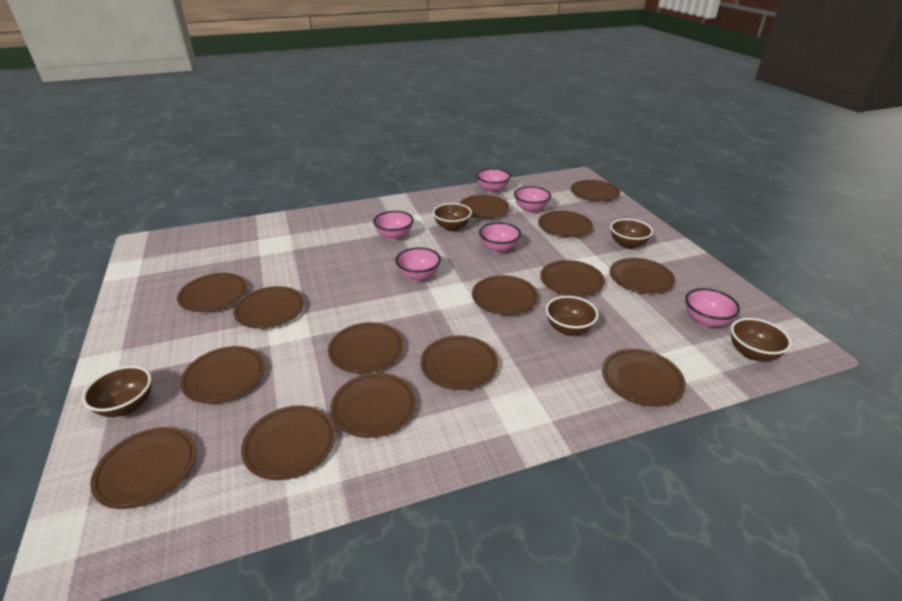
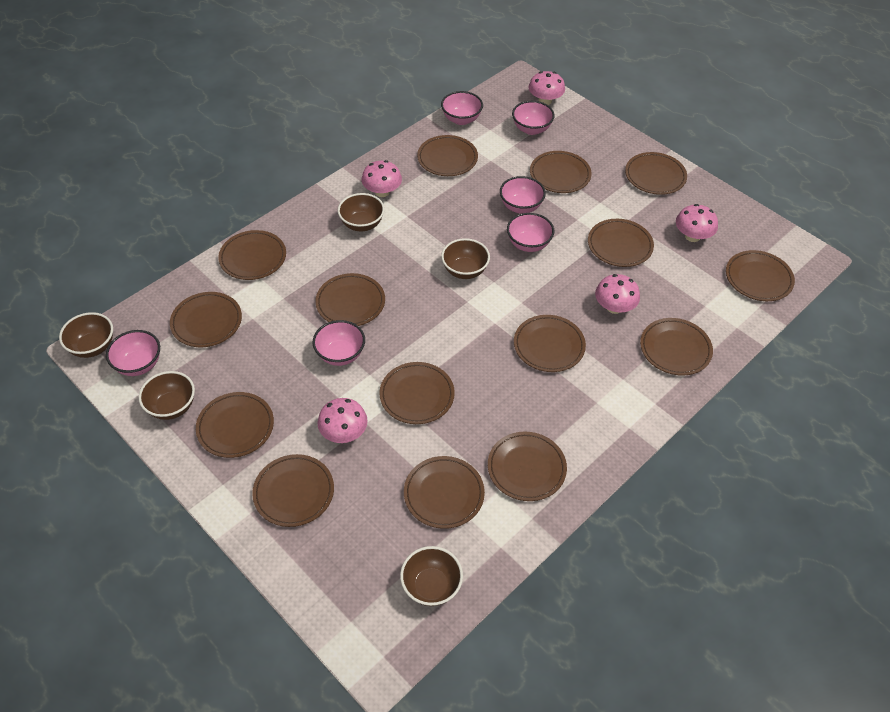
pink mushroom: none = 0 -> [317,398,368,443] [362,160,402,197] [529,71,565,105] [595,274,640,314] [676,204,718,242] = 5

